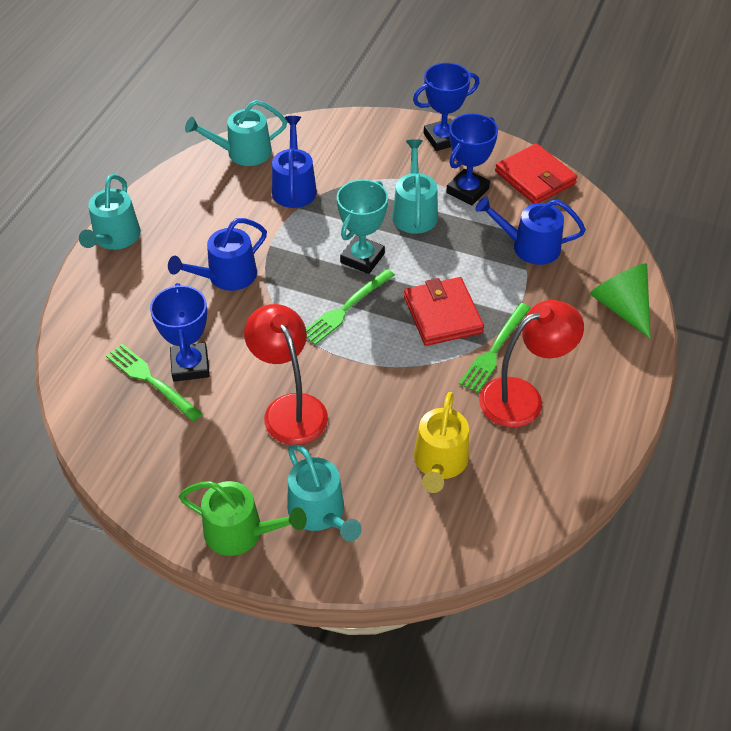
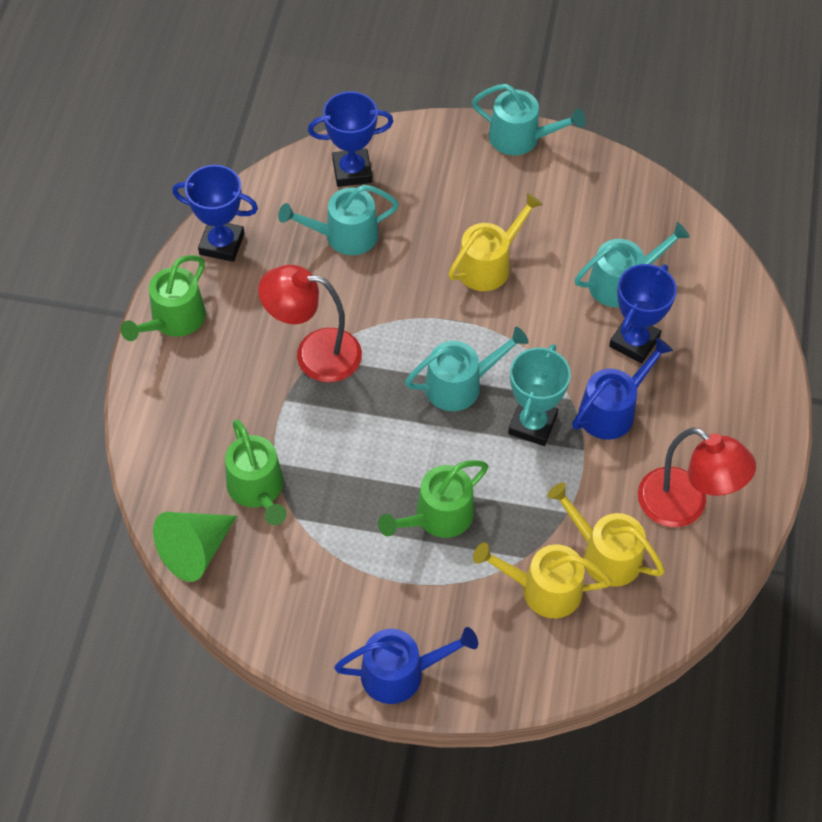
blue watering can: [168,218,267,291] [272,116,317,208] [475,196,586,265] = 3 -> [334,627,478,704] [572,337,673,440] = 2
green fork: [106,344,203,422] [306,269,395,345] [459,303,531,393] = 3 -> none = 0
green watering can: [179,481,307,556] = 1 -> [121,255,206,341] [225,419,287,525] [378,460,488,538] = 3
red wallet: [404,277,484,346] [495,143,577,204] = 2 -> none = 0
yellow watering can: [414,392,469,493] = 1 -> [448,193,543,291] [473,542,612,618] [547,482,665,587] = 3

